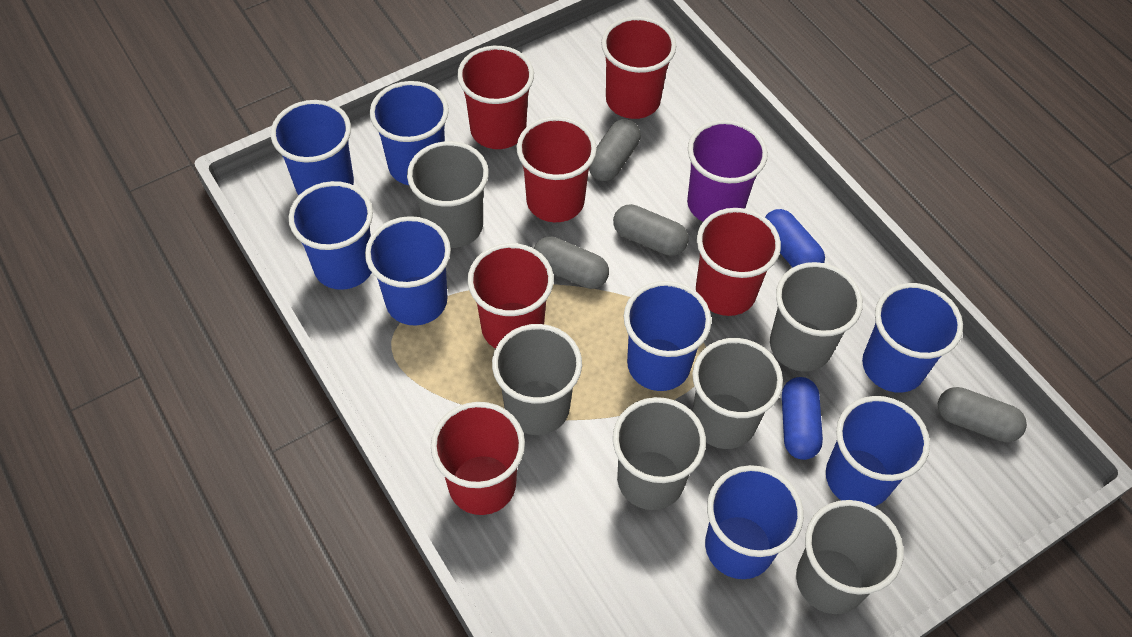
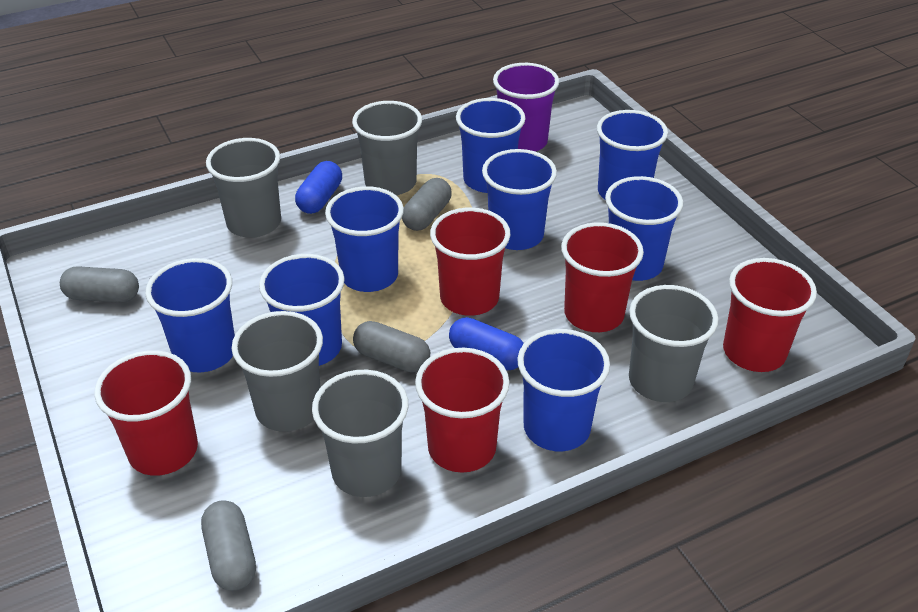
grey cup: [407,141,489,248] [492,324,582,435] [613,397,706,510] [692,338,783,449] [770,262,863,372] [796,500,904,614] = 6 -> [206,138,281,238] [232,311,323,432] [312,370,408,497] [352,101,422,196] [629,285,719,402] = 5
red cup: [431,402,525,515] [457,46,534,149] [467,243,554,348] [517,117,597,222] [601,16,676,119] [696,208,781,316] = 6 -> [94,350,198,476] [415,348,510,473] [430,208,511,316] [561,222,644,332] [723,258,817,372] = 5

